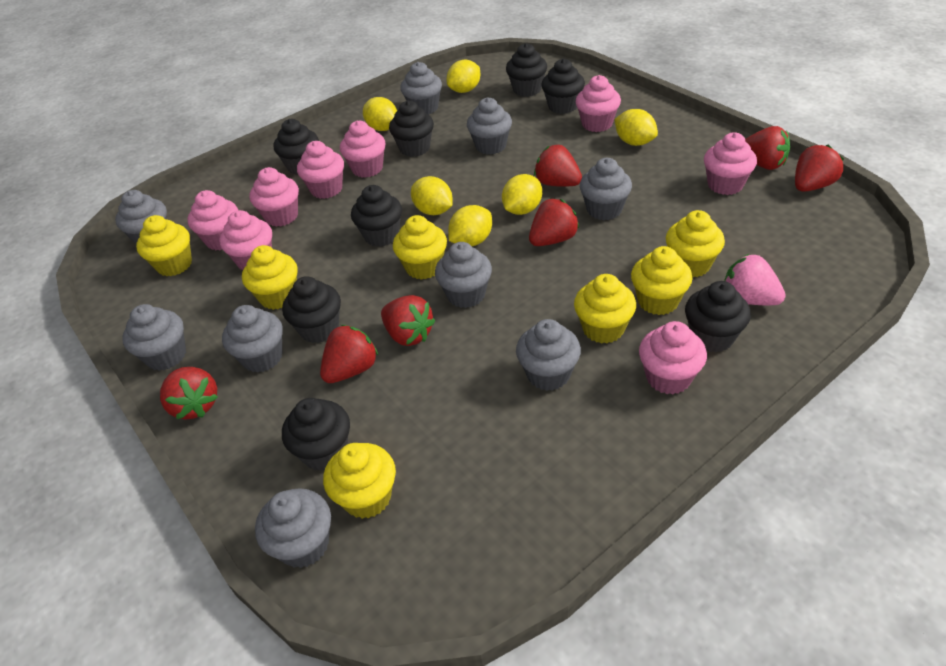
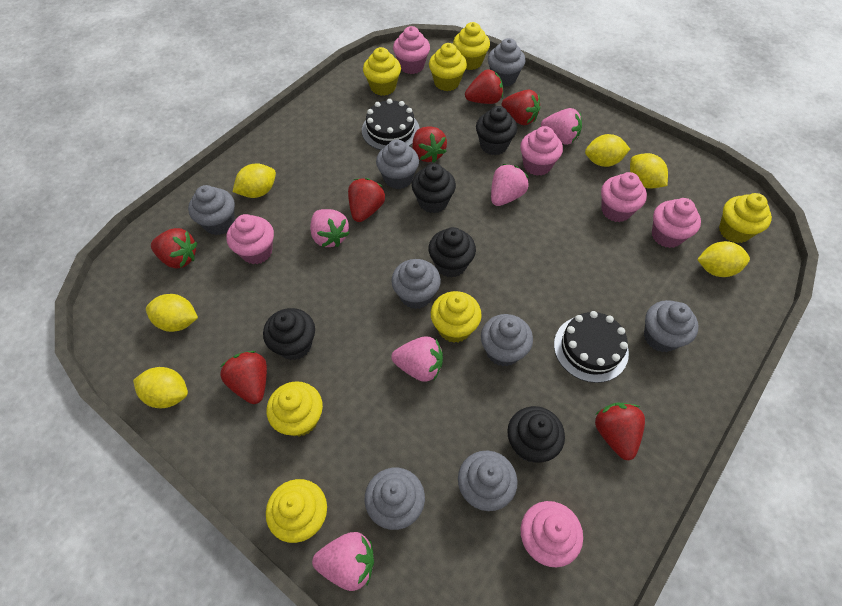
black cake: none = 0 -> [362,99,420,150] [554,311,629,383] = 2
black cupcake: [274,119,319,175] [282,276,341,343] [282,398,350,471] [351,185,402,247] [389,100,434,157] [506,43,547,97] [541,58,585,114] [685,281,751,352] = 8 -> [263,308,315,360] [412,163,456,213] [428,227,476,278] [476,106,517,155] [507,406,565,462] = 5
grey cupcake: [115,190,167,244] [122,304,186,371] [222,305,283,373] [255,488,331,568] [400,62,442,115] [435,242,492,308] [467,97,512,155] [516,319,581,391] [580,158,632,220] = 9 -> [188,185,235,235] [364,468,425,530] [376,140,419,189] [391,259,441,309] [458,450,518,511] [481,314,533,366] [488,38,526,87] [644,300,699,352] = 8
pink cupcake: [187,190,238,250] [220,210,272,270] [249,167,299,227] [297,141,344,199] [340,121,386,178] [576,75,621,132] [639,321,707,395] [704,132,757,195] = 8 -> [226,214,274,264] [393,26,430,74] [520,126,563,176] [521,501,583,567] [601,172,647,222] [652,198,701,248] = 6
pink strawberry: [724,254,786,305] = 1 -> [310,209,350,247] [312,532,374,591] [391,336,443,382] [491,164,529,206] [541,108,582,145] = 5

